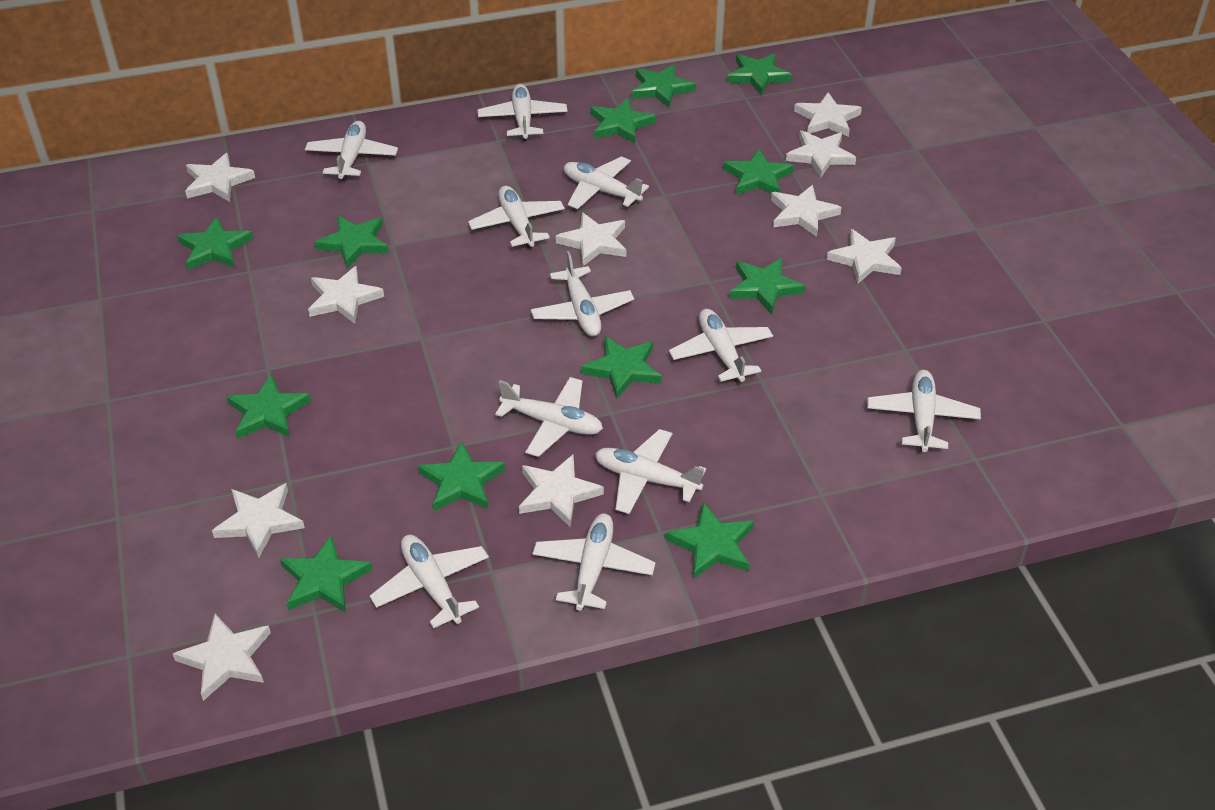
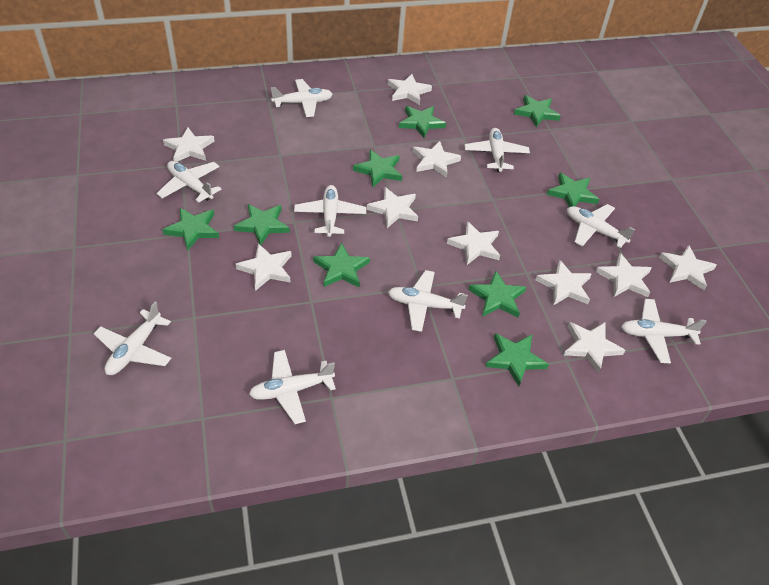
green star: [177,217,253,270] [226,374,311,439] [280,535,372,613] [315,216,389,268] [418,441,505,511] [581,336,662,399] [591,98,656,144] [632,64,696,108] [666,502,754,579] [723,149,794,195] [727,53,792,95] [729,258,805,314] = 12 -> [162,208,219,251] [234,204,290,245] [313,243,370,288] [353,150,402,187] [399,106,446,138] [468,271,526,318] [486,333,549,386] [514,95,561,127] [547,173,599,207] = 9
white plane: [305,121,398,181] [370,535,489,628] [468,186,565,248] [478,84,568,141] [495,377,603,457] [531,251,634,336] [532,514,656,611] [564,156,649,209] [595,429,706,514] [669,309,773,382] [867,370,981,452] = 11 -> [94,302,171,375] [156,161,222,203] [249,350,336,424] [271,79,333,117] [294,185,366,237] [388,270,468,332] [464,128,530,172] [567,204,635,248] [621,299,707,364] = 9

